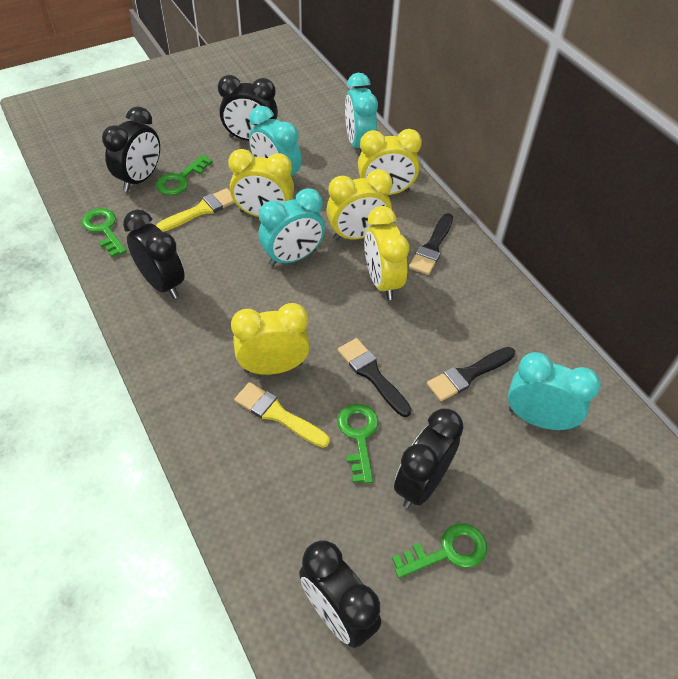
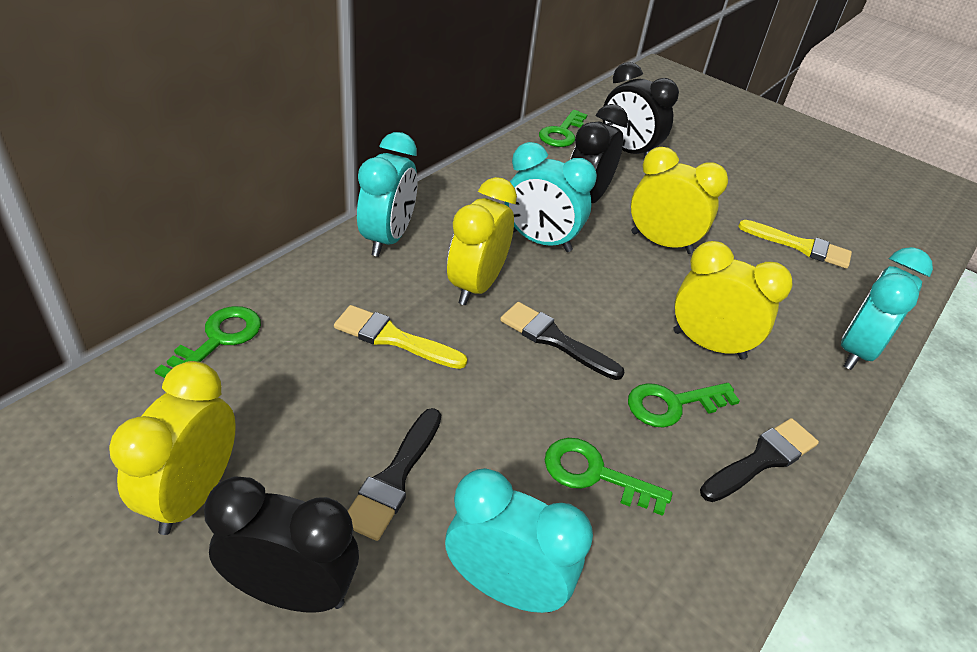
black clock: [102,106,160,192] [123,210,185,299] [218,75,278,141] [299,540,381,648] [394,408,464,508] = 5 -> [204,476,359,613] [570,104,628,203] [603,62,679,156] = 3
yellow clock: [228,149,294,217] [231,303,310,375] [326,169,392,241] [358,129,422,195] [365,206,409,300] = 5 -> [109,361,236,535] [447,177,517,305] [631,147,728,254] [673,241,793,360] = 4

